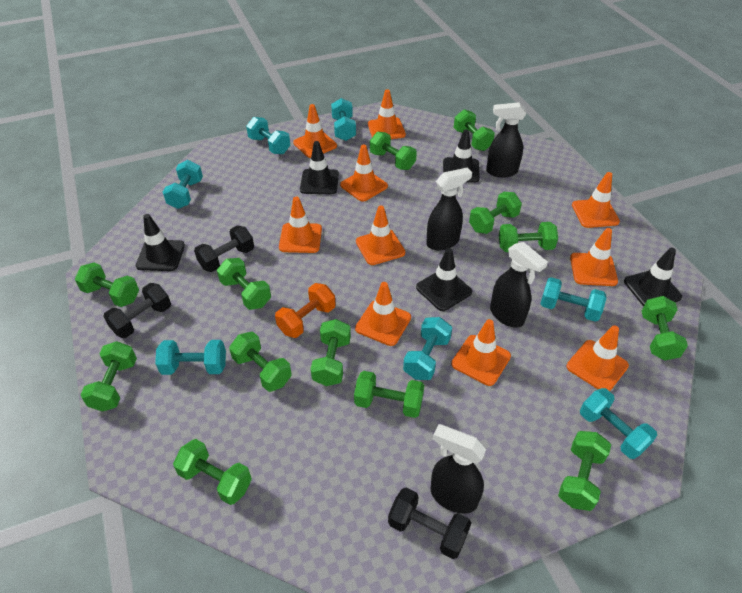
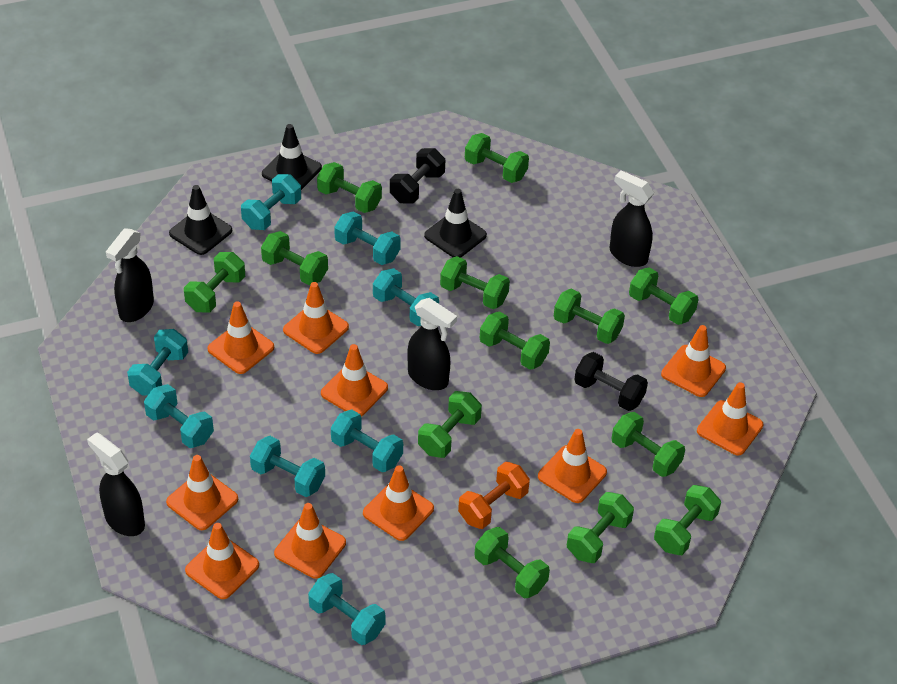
black dumbbell: [103,283,171,338] [194,225,254,272] [388,487,471,559] = 3 -> [390,148,445,203] [574,352,648,411] = 2
black traffic cone: [136,214,185,271] [300,141,339,194] [416,248,472,311] [443,129,480,183] [624,248,682,306] = 5 -> [169,185,232,255] [262,124,322,190] [424,189,487,258] = 3
turquoise dumbbell: [155,340,226,375] [163,160,203,209] [246,117,290,154] [331,98,356,141] [403,317,452,380] [540,277,606,322] [580,388,657,459] = 7 -> [127,329,188,395] [144,384,214,448] [241,174,301,230] [250,436,325,497] [308,573,386,645] [331,410,403,472] [334,211,401,265] [373,268,439,326] = 8

